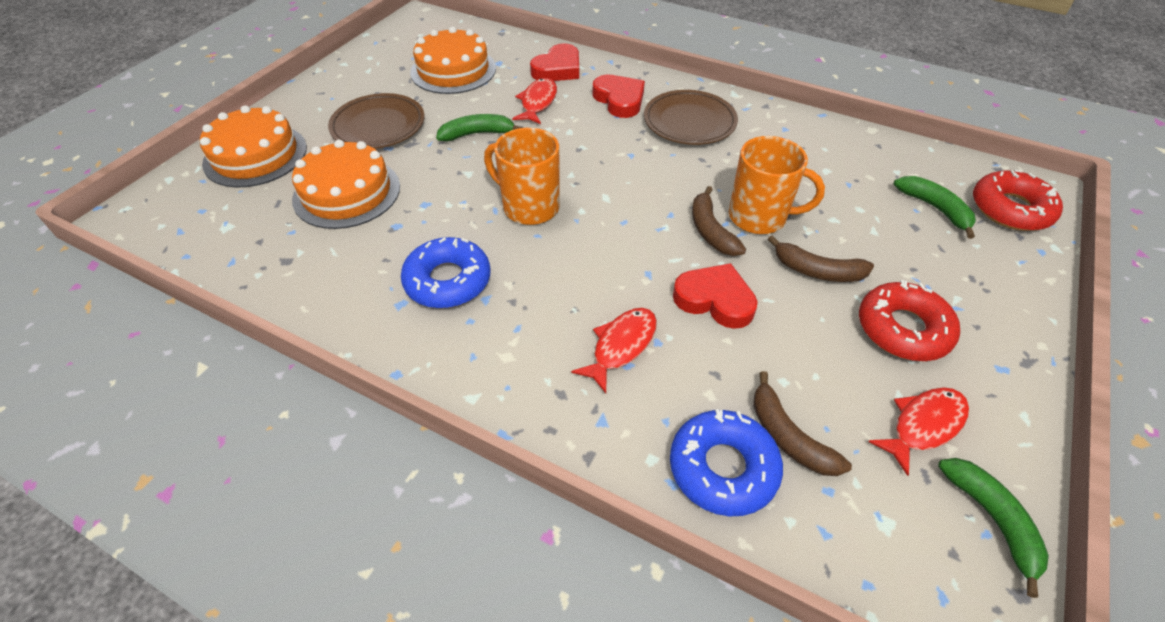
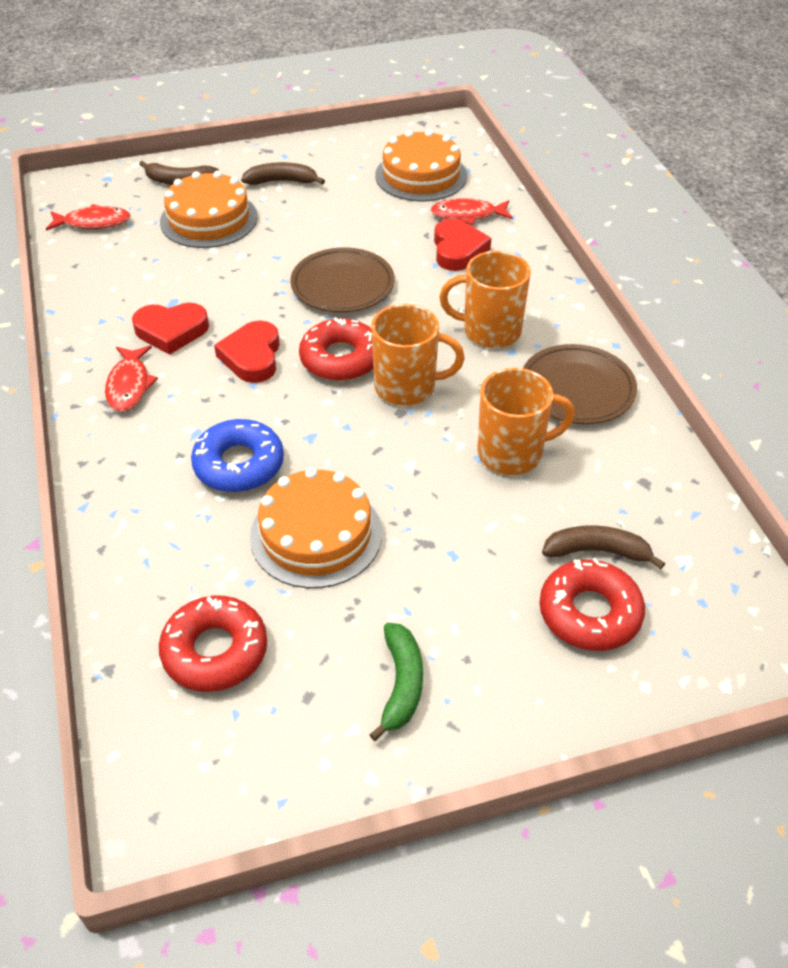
blue donut: [401,237,490,308] [670,409,783,516] = 2 -> [191,419,284,492] = 1
green banana: [436,114,523,141] [894,176,976,239] [938,458,1049,598] = 3 -> [370,623,423,741] = 1
orange mug: [484,128,560,225] [729,136,825,234] = 2 -> [371,304,465,406] [439,251,531,348] [477,368,575,475] = 3
red donut: [859,280,960,361] [973,170,1063,231] = 2 -> [159,596,267,692] [299,317,373,381] [539,558,645,651] = 3

